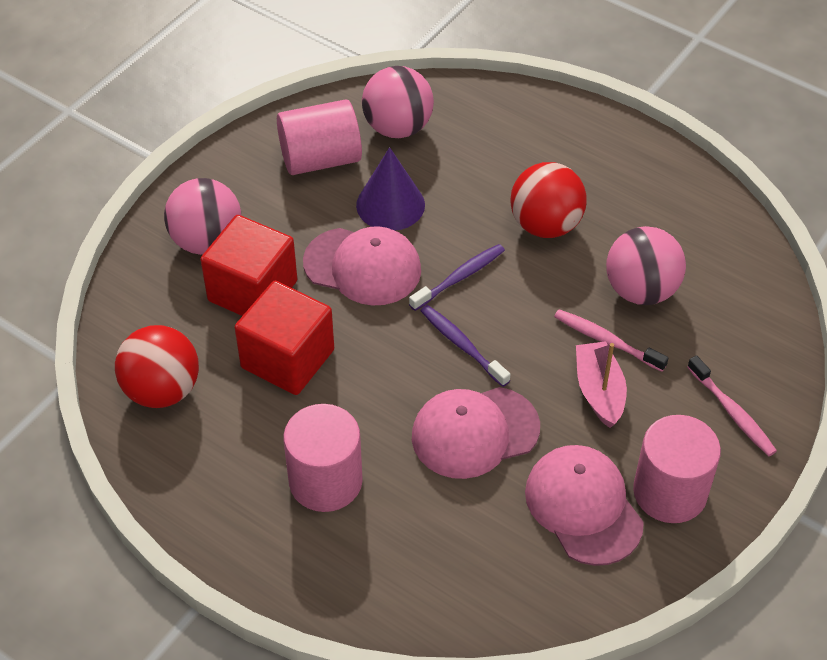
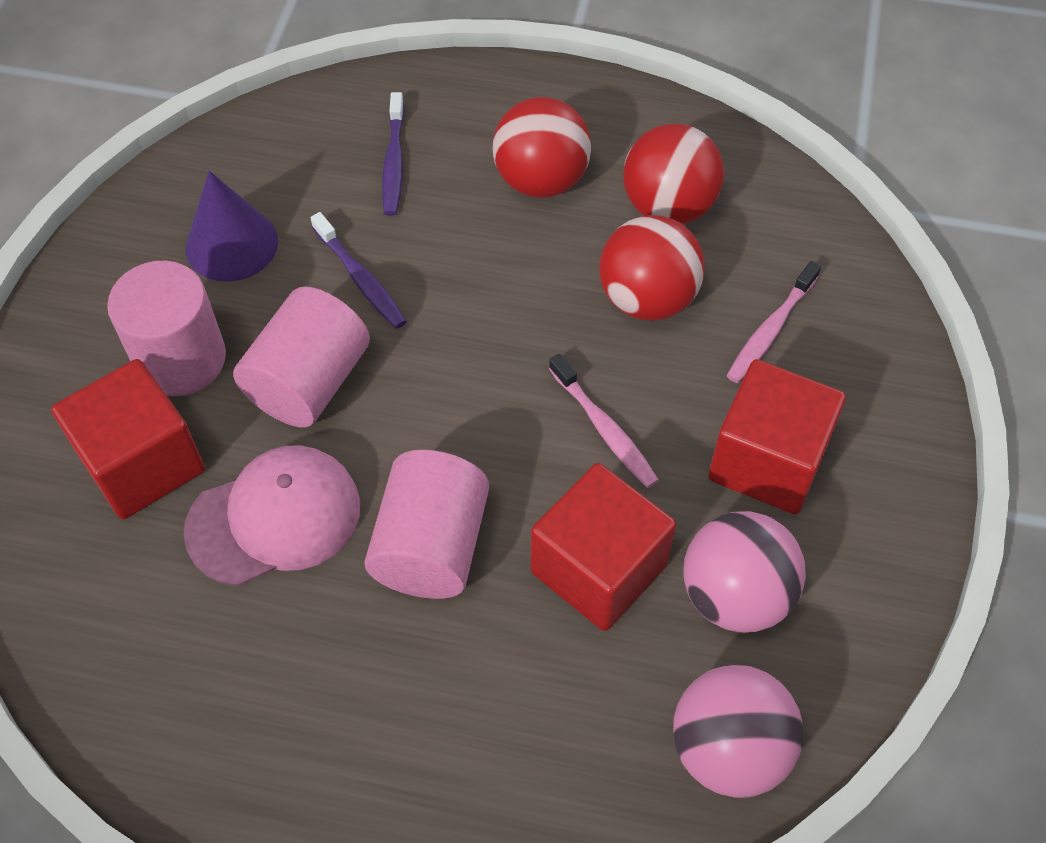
pink ball: [164,178,241,255] [362,66,434,138] [606,226,686,305] = 3 -> [673,665,804,798] [683,511,806,633] = 2
pink boat: [576,341,627,428] = 1 -> none = 0
pink cap: [303,226,421,306] [412,387,540,479] [525,445,644,566] = 3 -> [184,445,360,586] = 1
red ball: [115,325,199,408] [510,162,587,238] = 2 -> [492,97,591,198] [599,215,705,321] [623,123,724,224] = 3
red cube: [200,215,297,316] [235,281,334,395] = 2 -> [51,359,205,519] [531,463,676,631] [708,359,846,514] = 3

